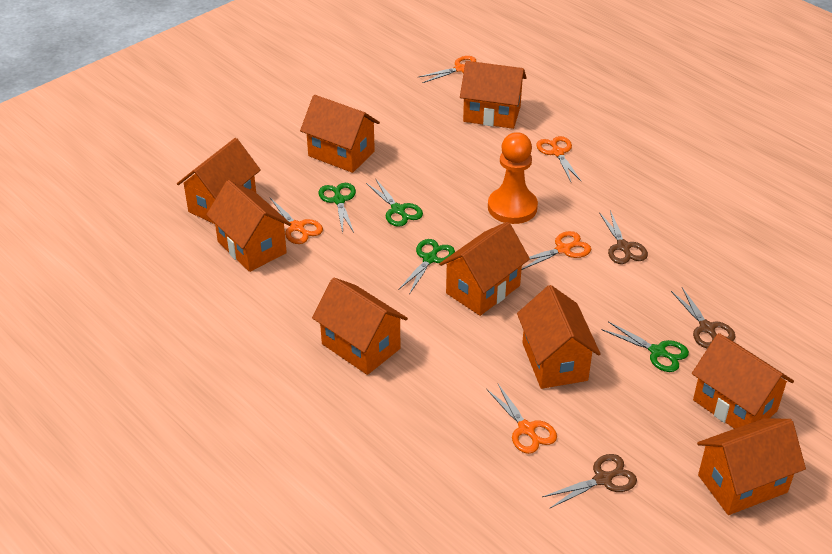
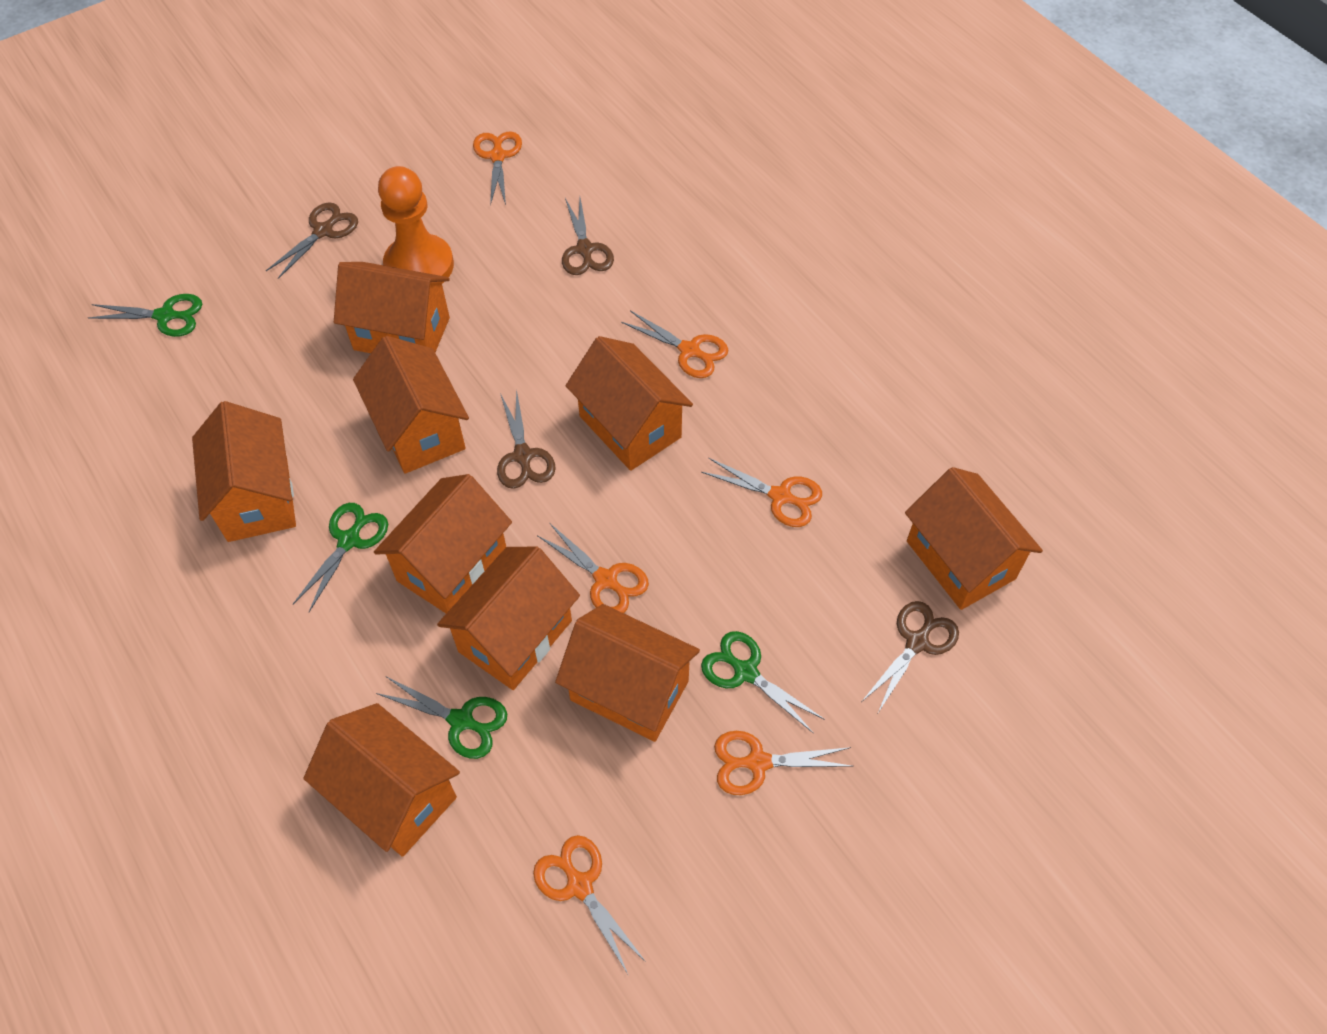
brown scissors: [542,454,637,509] [599,210,648,264] [671,288,736,349] = 3 -> [266,202,358,279] [497,388,556,489] [562,198,614,275] [862,601,959,713] = 4
orange scissors: [270,198,323,244] [419,56,476,83] [486,384,557,454] [521,231,591,270] [536,136,582,182] = 5 -> [473,131,522,206] [533,835,646,976] [537,524,649,613] [621,310,728,378] [701,458,822,527] [714,731,852,795] = 6

